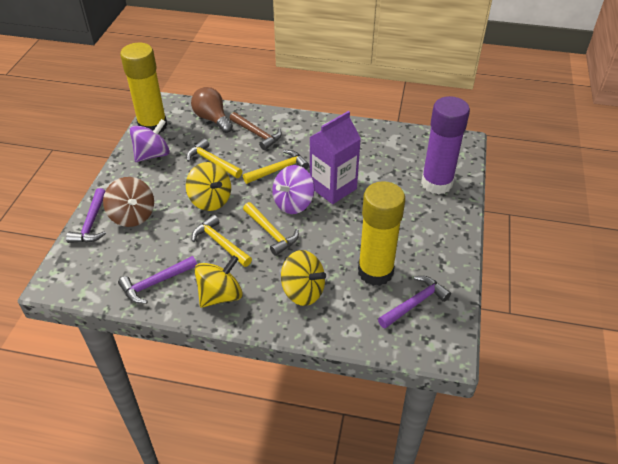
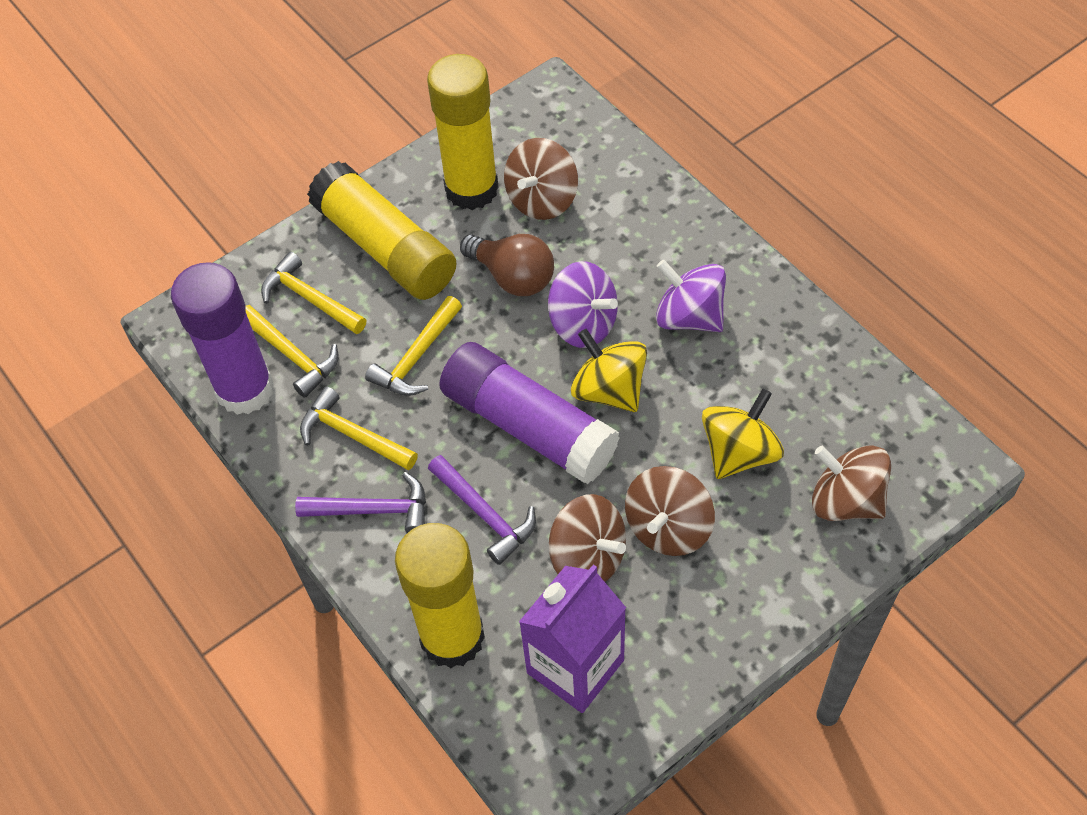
brown hammer: [230,112,282,150] = 1 -> none = 0
brown spinning top: [103,177,154,227] = 1 -> [504,138,578,220] [549,494,626,582] [625,466,715,556] [812,445,891,521] = 4
purple glue stick: [421,96,470,195] = 1 -> [171,262,274,415] [439,342,620,484] = 2
purple hammer: [66,188,106,243] [118,256,197,304] [378,276,451,329] = 3 -> [295,472,426,533] [428,455,536,565] = 2
yellow glue stick: [120,43,167,134] [358,181,405,286] = 2 -> [307,161,457,300] [395,523,485,668] [427,54,499,210] = 3
yellow spinning top: [186,162,231,211] [194,255,243,308] [281,250,326,306] = 3 -> [571,329,647,412] [702,389,784,479] = 2

